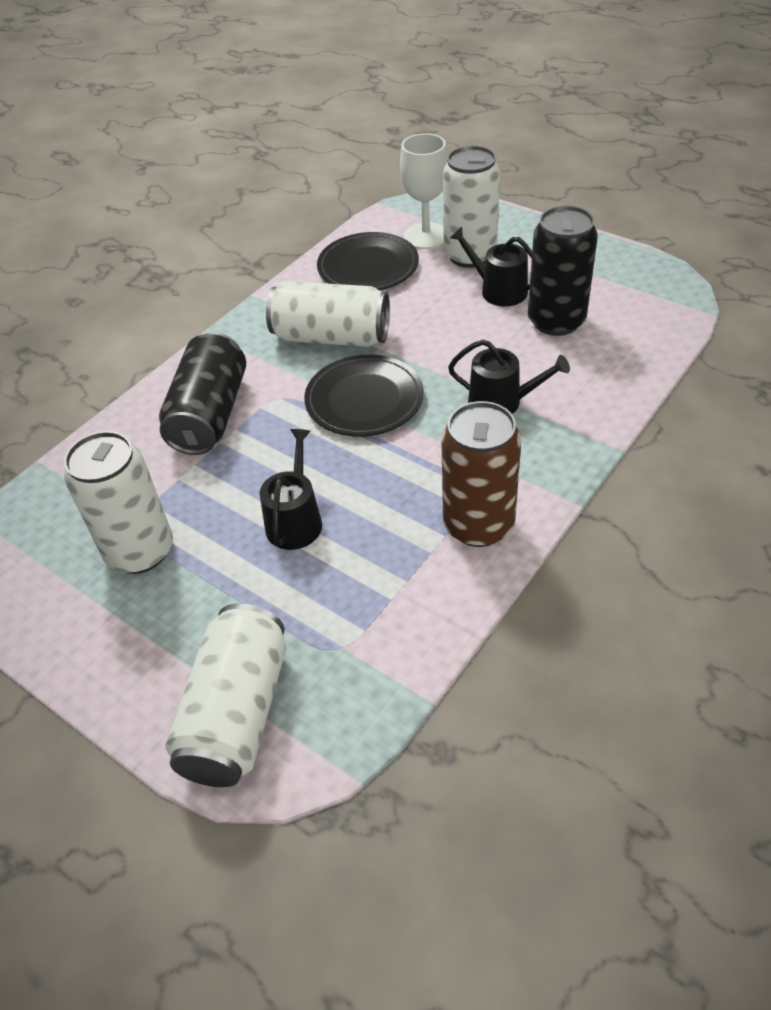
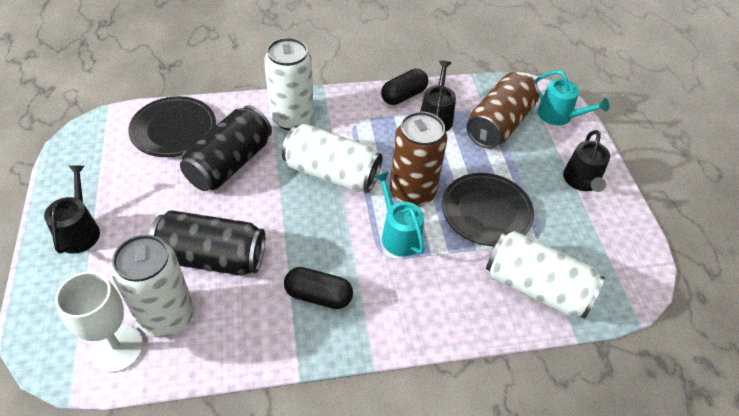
black capsule: none = 0 -> [284,267,353,309] [381,69,428,105] = 2
brown can: [441,401,521,547] = 1 -> [390,112,447,207] [466,72,539,149] = 2
turquoise watering can: none = 0 -> [374,172,425,257] [535,70,609,125] = 2

